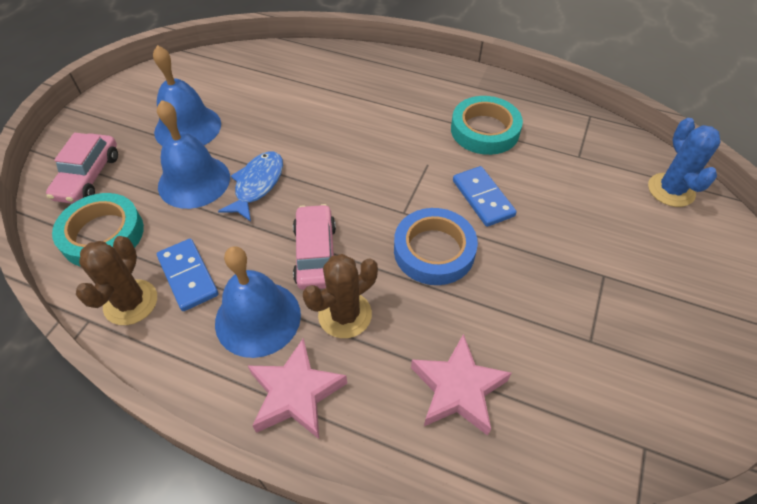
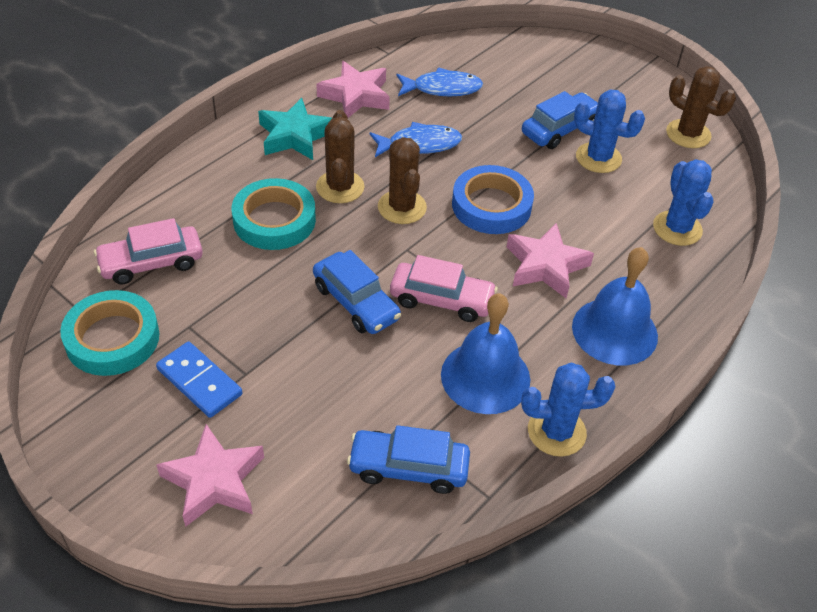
blue bell: [153,45,221,146] [157,100,230,209] [215,246,301,358] = 3 -> [441,293,530,414] [572,247,658,365] = 2
blue cactus: [648,118,720,207] = 1 -> [521,363,616,457] [574,89,645,173] [653,159,713,246] = 3
blue car: none = 0 -> [313,250,401,334] [347,425,470,494] [522,91,598,149] = 3
blue domino: [157,239,219,311] [453,166,517,227] = 2 -> [156,342,242,418] = 1
blue fish: [218,151,283,222] = 1 -> [370,122,462,157] [396,67,483,96] = 2
brown cactus: [76,236,157,325] [303,254,378,338] = 2 -> [316,110,365,203] [378,137,427,224] [666,66,736,148] = 3
pink star: [248,338,347,439] [411,334,512,436] = 2 -> [156,424,264,527] [316,61,390,118] [507,223,594,298] = 3
turquoise star: none = 0 -> [258,98,332,160] = 1

